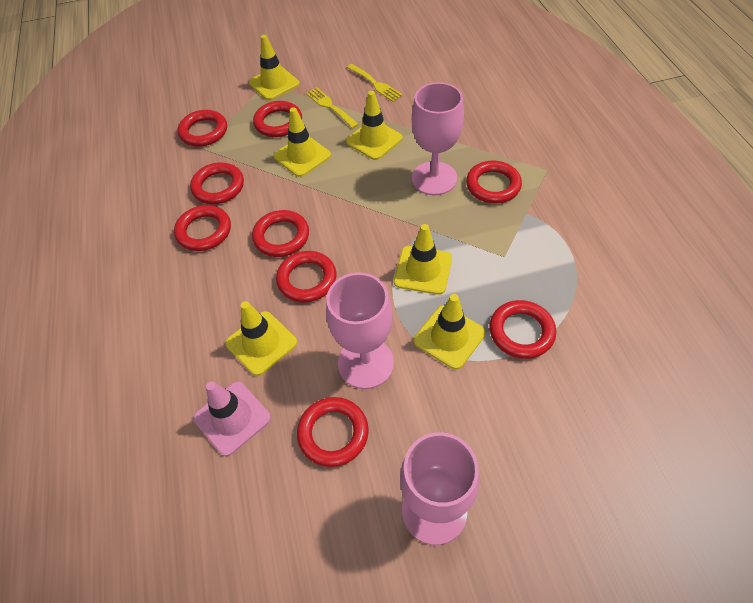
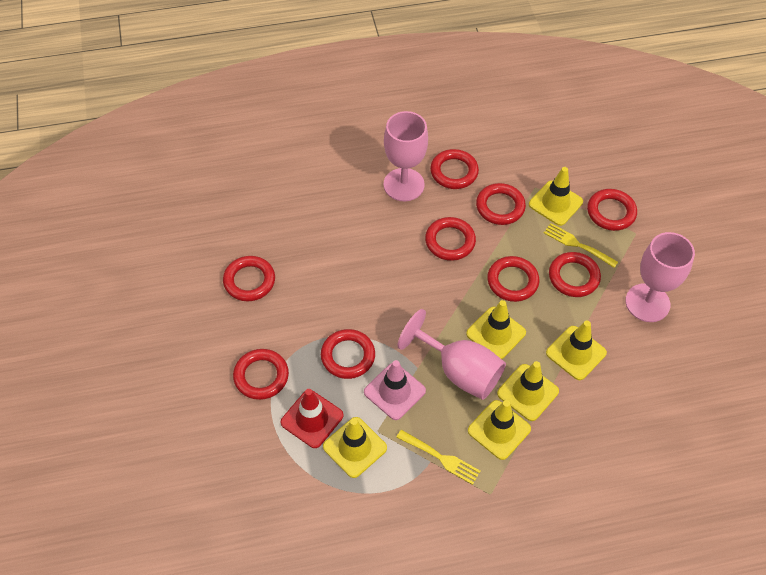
red traffic cone: none = 0 -> [281,389,343,448] = 1

